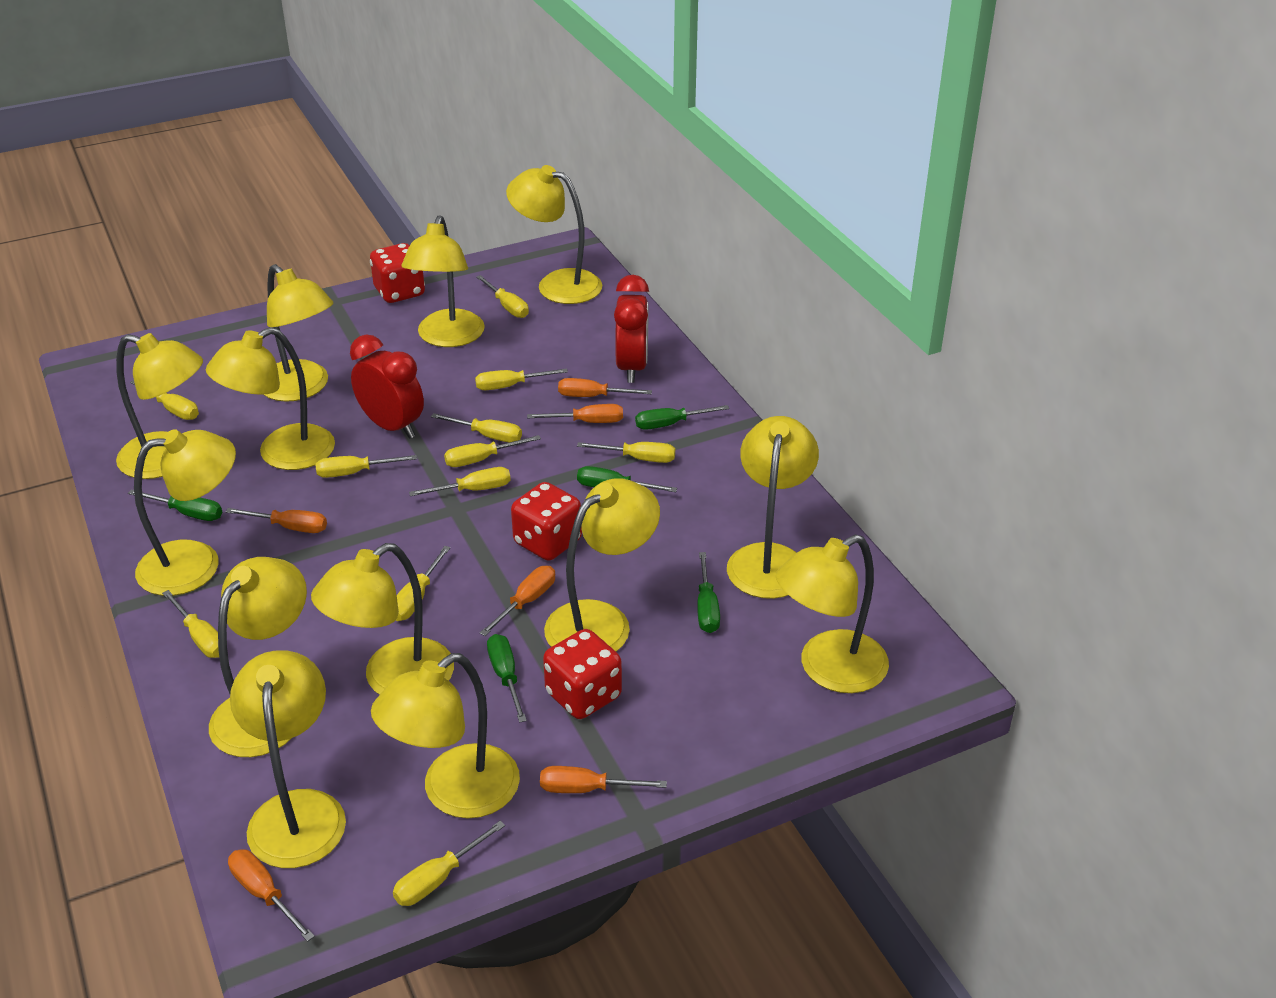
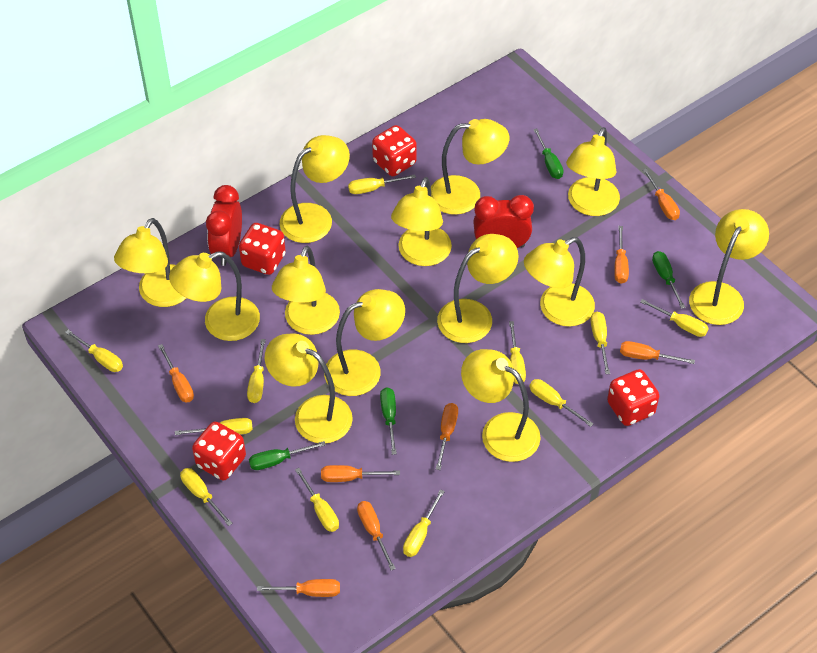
green screwdriver: [128,489,222,521] [487,634,527,723] [577,466,677,492] [635,405,729,430] [697,552,720,633] = 5 -> [249,441,326,470] [380,387,397,455] [533,129,563,179] [652,251,686,309] = 4
orange screwdriver: [226,508,327,533] [228,849,315,942] [480,566,555,636] [527,404,623,423] [540,766,667,793] [558,378,652,397] = 6 -> [158,344,194,402] [257,579,340,597] [321,465,400,482] [357,501,396,570] [436,403,458,470] [614,226,629,284] [620,341,695,364] [643,169,680,220] = 8
red dice: [370,243,425,303] [511,482,582,561] [543,629,622,719] = 3 -> [192,422,246,480] [239,223,286,275] [372,125,417,176] [607,369,659,426] = 4

